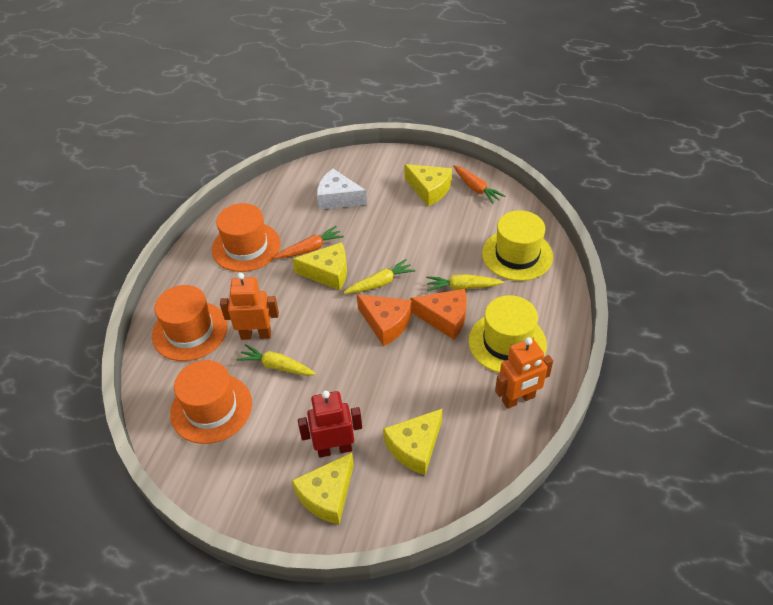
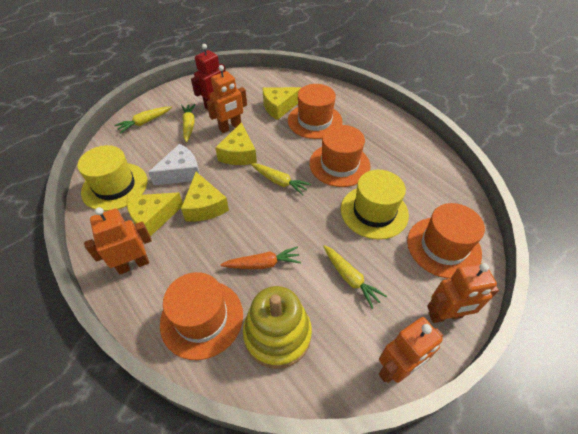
orange carrot: [274,226,344,259] [453,165,505,204] = 2 -> [220,246,301,269] = 1
orange cheese: [357,294,412,346] [410,289,467,340] = 2 -> none = 0
orange hat: [152,285,228,361] [170,360,252,444] [212,203,281,272] = 3 -> [160,272,243,360] [288,84,342,139] [309,125,370,187] [407,203,485,279] = 4
orange robot: [220,273,279,340] [495,337,553,409] = 2 -> [84,207,152,274] [206,65,247,133] [379,317,443,383] [427,263,499,323] = 4
yellow carrot: [236,344,316,376] [343,259,415,294] [426,274,504,291] = 3 -> [114,106,172,133] [181,104,196,142] [251,163,311,195] [323,245,387,309] = 4
yellow stacking toy: none = 0 -> [243,286,312,369] = 1

